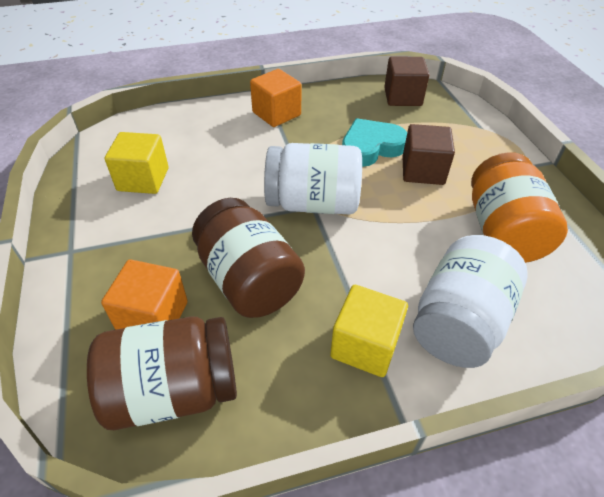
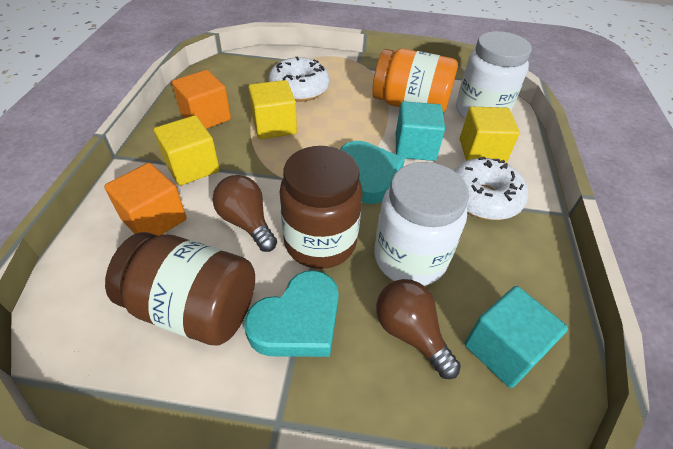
brown cube: [384,56,429,106] [403,124,455,185] = 2 -> none = 0
brown light bulb: none = 0 -> [212,175,277,252] [376,279,461,379] = 2
turquoise cube: none = 0 -> [396,101,445,161] [465,286,568,388] = 2
turquoise heart: [342,118,407,167] = 1 -> [244,270,339,357] [340,141,405,204] = 2
white donut: none = 0 -> [269,57,330,102] [453,157,528,220] = 2
yellow cube: [105,132,168,194] [330,285,408,377] = 2 -> [154,115,220,186] [248,80,297,139] [460,107,520,163] = 3

